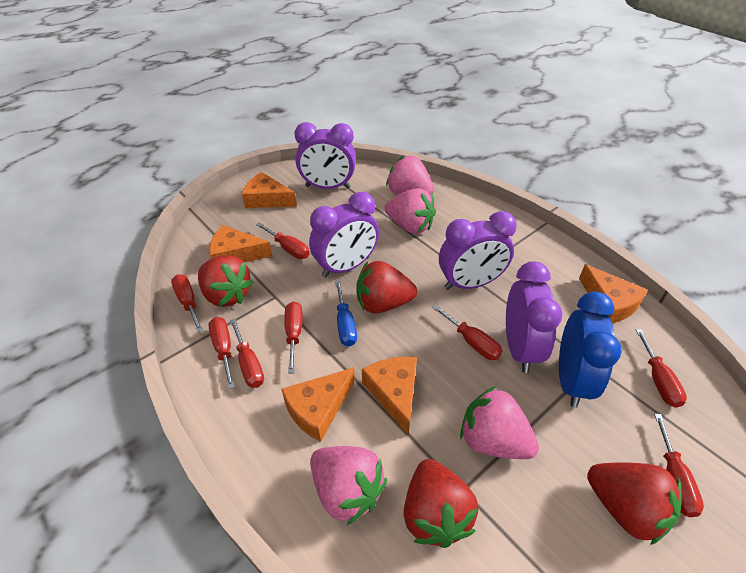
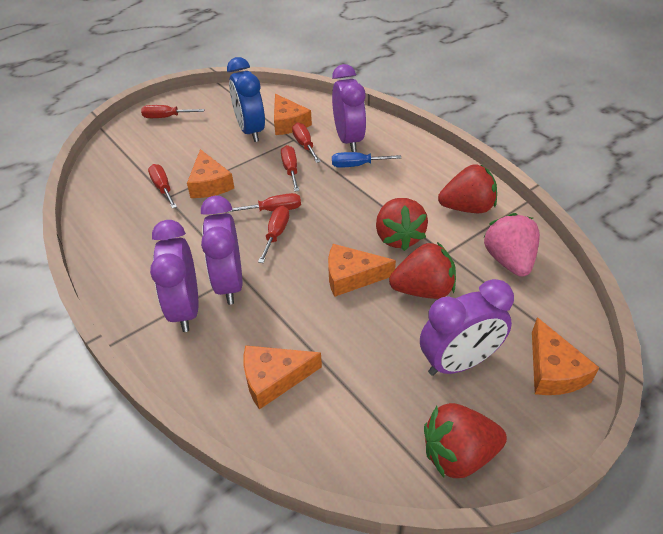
pink strawberry: [310,446,387,525] [385,188,436,234] [386,156,434,195] [460,386,539,459] = 4 -> [483,213,540,277] = 1
red screwdriver: [171,274,203,332] [208,317,235,389] [230,319,264,388] [256,222,310,259] [284,301,303,374] [432,304,502,360] [636,329,687,408] [654,414,704,517] = 8 -> [141,105,205,118] [148,164,177,209] [228,193,301,212] [258,206,289,263] [281,145,299,191] [292,122,321,163] = 6

